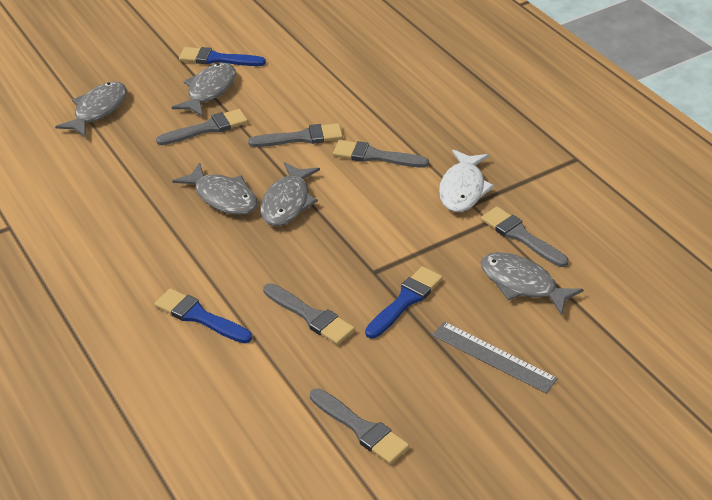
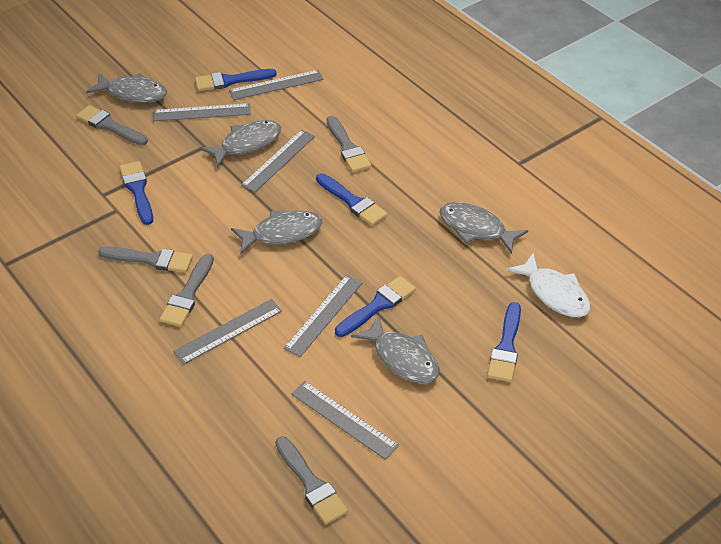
blue brush: [154,288,252,343] [179,47,266,66] [365,266,443,339] = 3 -> [120,161,153,225] [195,69,277,91] [316,173,387,226] [335,276,416,337] [487,302,521,382] = 5
grey brush: [156,109,248,145] [248,123,343,147] [263,283,355,345] [310,388,409,464] [333,140,429,167] [481,207,568,267] = 6 -> [76,105,148,145] [98,246,193,273] [160,254,214,327] [275,436,348,525] [327,116,371,172] = 5
grey ruler: [432,322,558,393] = 1 -> [153,103,251,121] [173,299,282,364] [229,70,324,100] [241,130,315,192] [284,275,363,357] [291,381,399,460] = 6

